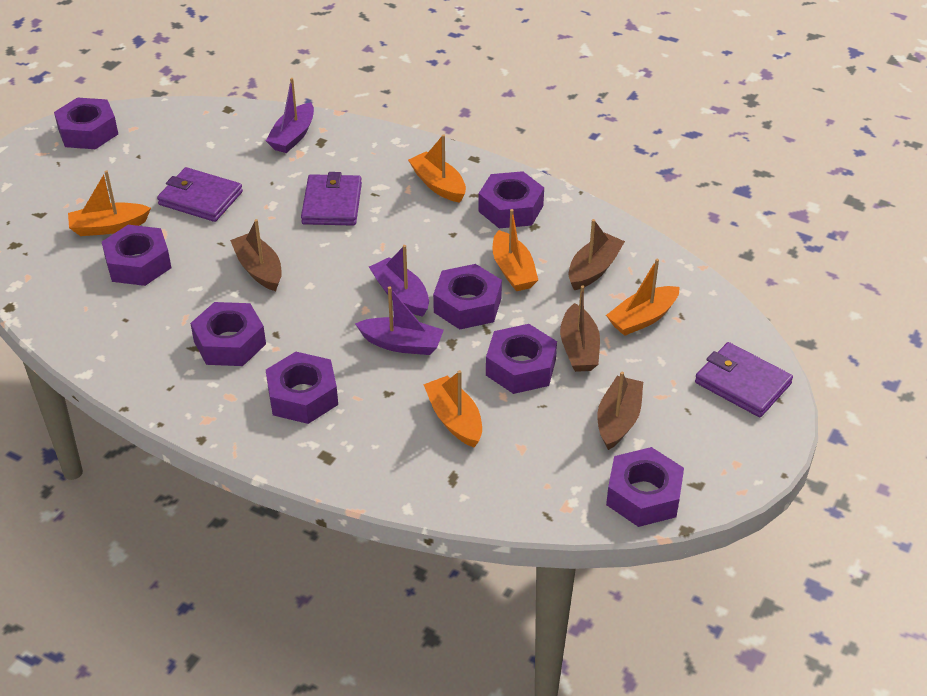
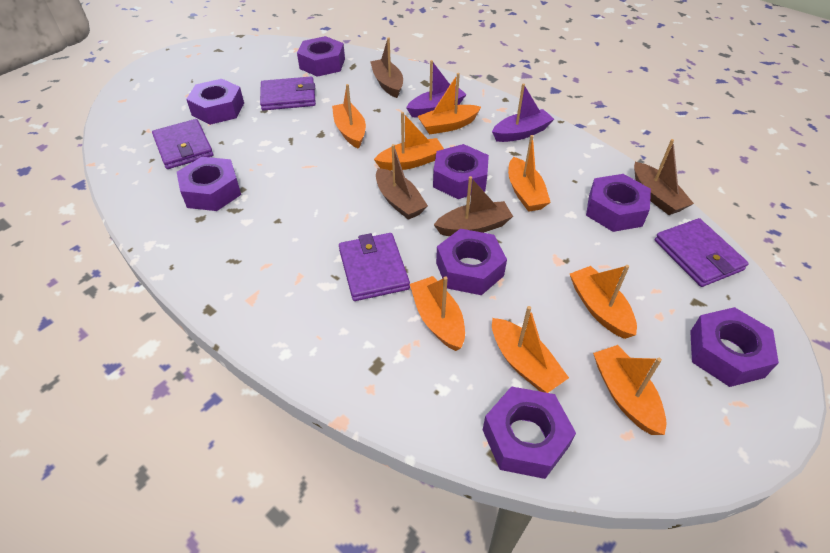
orange boat: [68,170,151,236] [408,134,466,203] [423,370,482,447] [493,209,538,291] [606,259,680,336] = 5 -> [332,84,366,149] [374,112,444,171] [410,276,465,351] [417,73,481,135] [492,306,569,393] [508,135,551,212] [570,265,637,339] [593,345,667,435] = 8
purple boat: [266,78,314,153] [355,286,444,355] [369,245,429,317] = 3 -> [406,60,467,118] [492,83,554,142] = 2
purple wallet: [157,167,243,222] [301,172,362,226] [695,342,793,417] = 3 -> [152,119,213,169] [260,77,316,111] [339,233,410,301] [655,218,749,287] = 4

